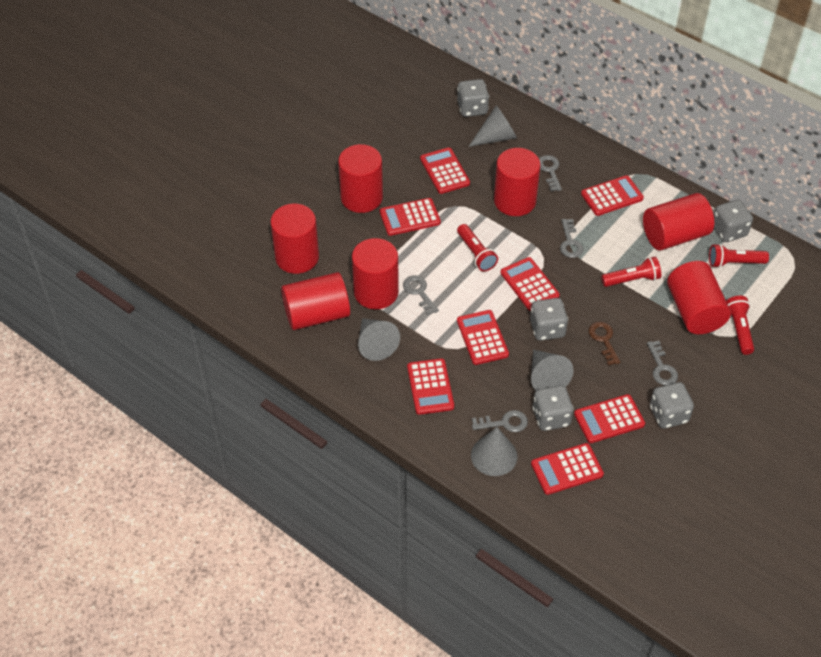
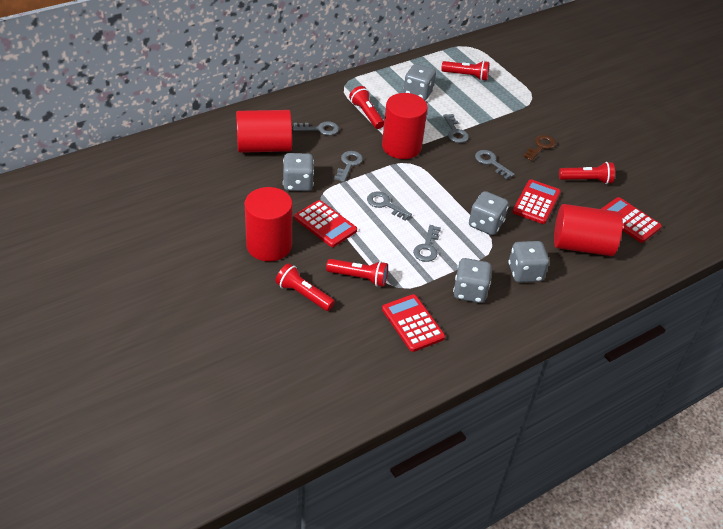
grey cone: [358,318,400,361] [469,105,517,147] [471,427,517,476] [531,350,574,391] = 4 -> none = 0
grey key: [403,275,439,315] [472,410,528,432] [539,155,562,191] [560,219,583,258] [647,341,678,385] = 5 -> [293,121,339,135] [334,151,363,182] [367,192,412,221] [413,225,441,262] [443,114,469,143] [475,150,515,179] = 6
red calculator: [380,198,441,236] [407,358,454,415] [420,147,470,194] [457,310,509,365] [501,257,560,311] [531,443,604,495] [574,394,645,443] [581,175,644,216] = 8 -> [295,200,357,247] [382,294,445,352] [513,179,561,224] [601,197,662,243] = 4
red cylinder: [270,204,319,274] [281,272,350,330] [338,144,383,213] [352,238,399,309] [494,148,541,216] [643,193,714,250] [667,261,731,334] = 7 -> [236,110,292,153] [245,187,293,261] [382,93,428,159] [554,204,623,256] = 4
red flashlight: [457,224,498,271] [601,257,661,287] [709,244,769,268] [726,296,754,355] = 4 -> [275,263,335,311] [326,259,388,287] [349,86,384,129] [441,61,489,81] [559,162,615,184] = 5

